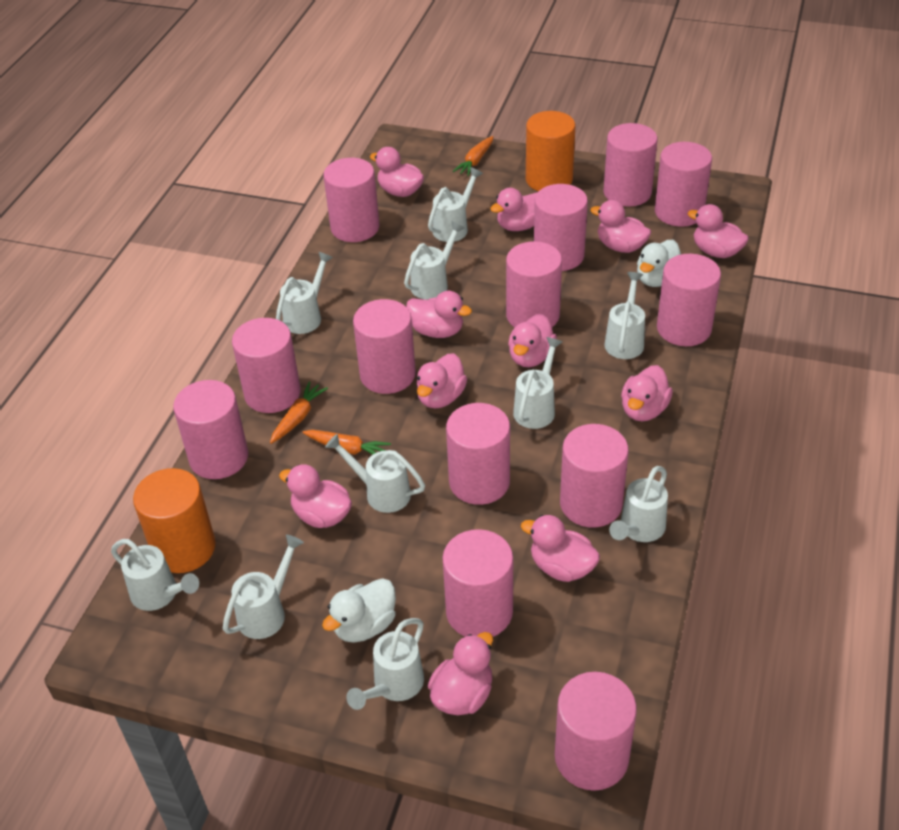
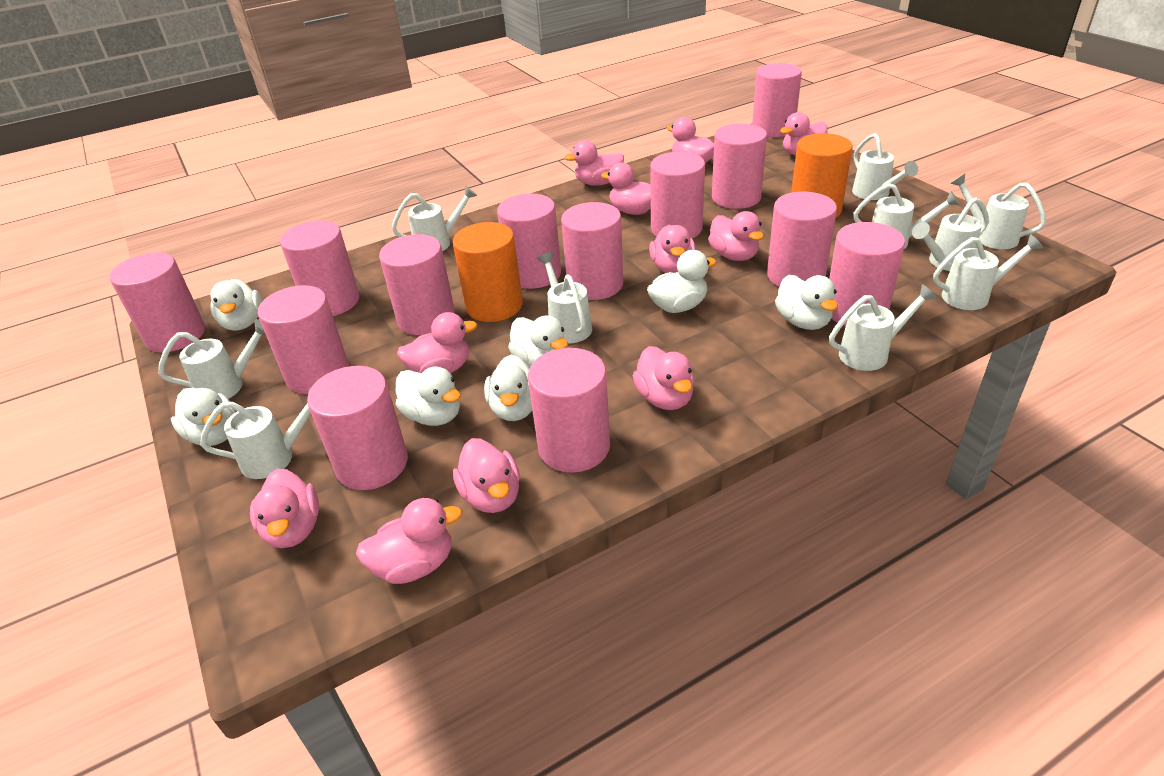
orange carrot: [270,381,328,444] [303,430,391,455] [453,136,493,176] = 3 -> none = 0
white duck: [322,578,396,643] [637,240,681,287] = 2 -> [171,387,236,446] [210,279,262,331] [396,366,461,426] [484,355,532,421] [508,315,568,368] [647,250,716,313] [775,275,838,330] = 7

